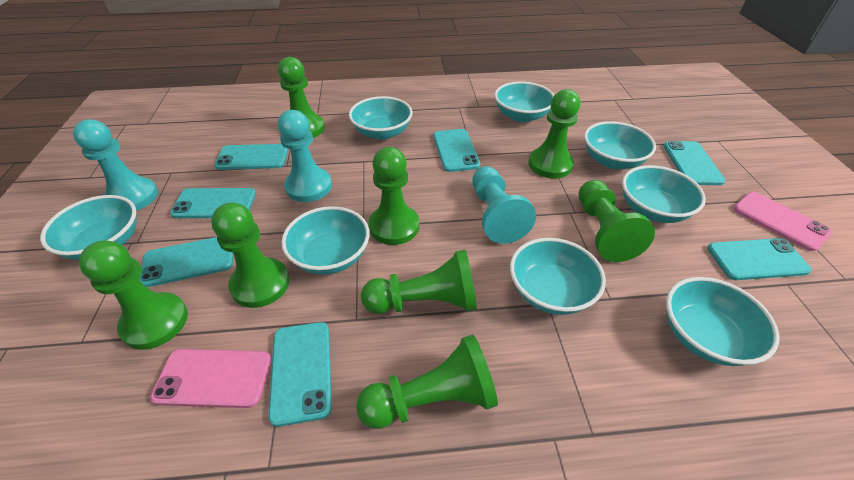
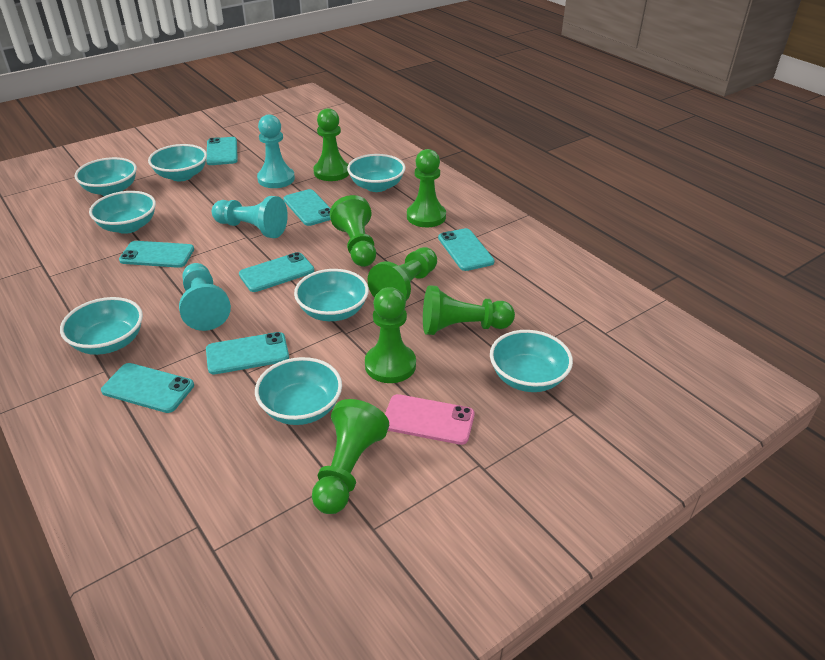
green pawn: [79,240,188,350] [211,203,290,308] [278,57,325,138] [356,334,498,429] [361,250,477,314] [368,147,419,245] [528,89,580,178] [579,180,655,262] = 8 -> [312,399,389,514] [313,108,349,181] [330,195,376,267] [365,287,416,383] [368,247,437,301] [407,149,446,227] [423,285,515,335] = 7
pink phone: [150,349,272,408] [733,192,831,251] = 2 -> [385,394,475,445] = 1

